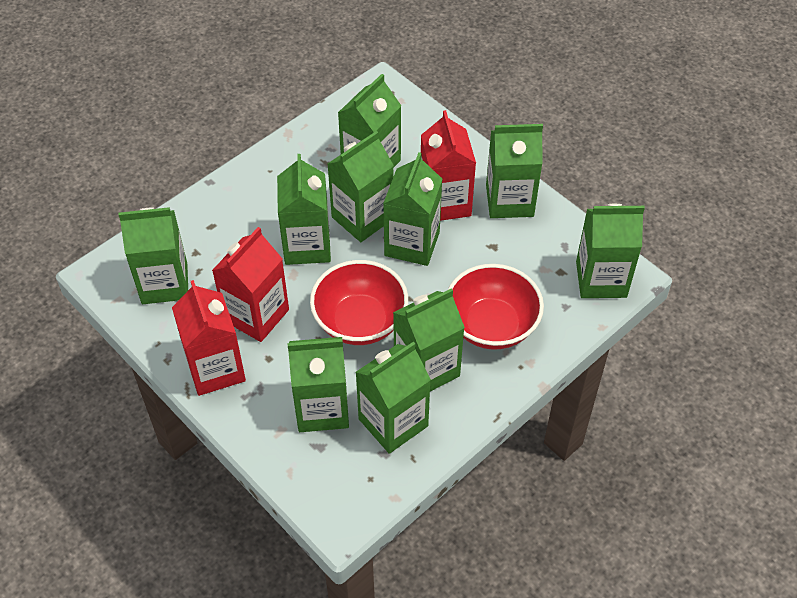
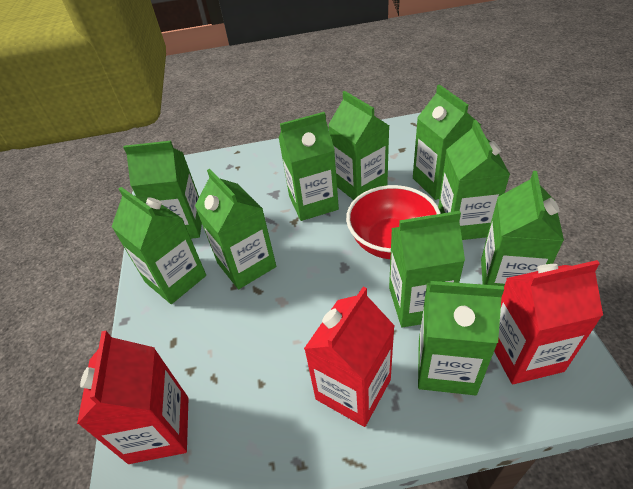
red bowl: [310,260,408,345] [448,264,544,350] = 2 -> [346,185,441,259] = 1

